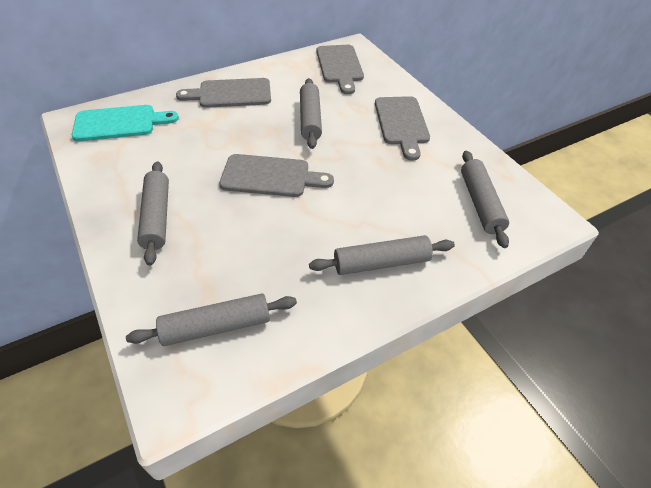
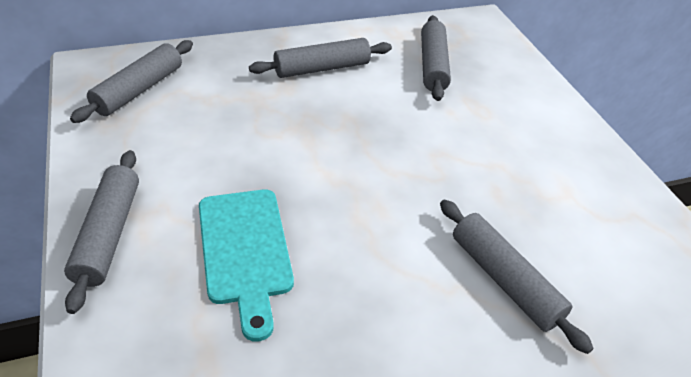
grey cutting board: [176,78,271,108] [219,154,334,197] [316,45,364,94] [375,96,430,161] = 4 -> none = 0

